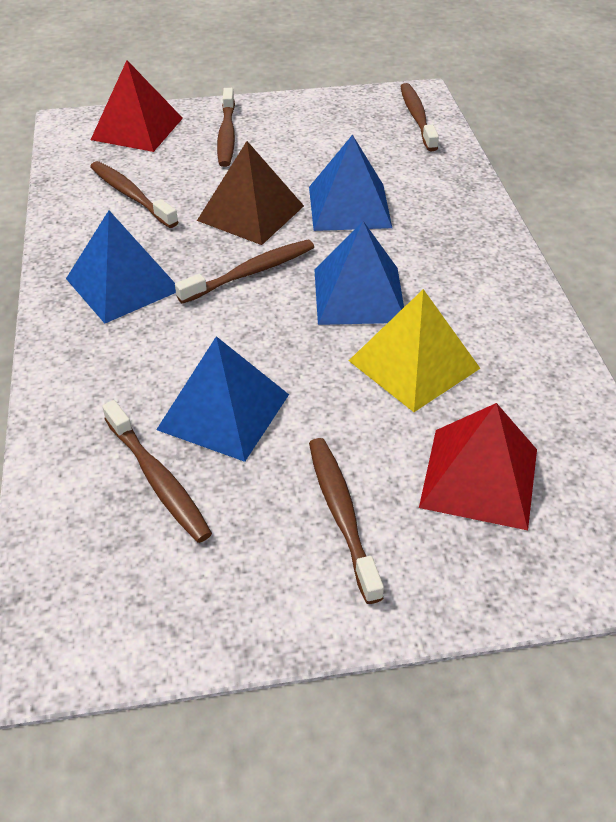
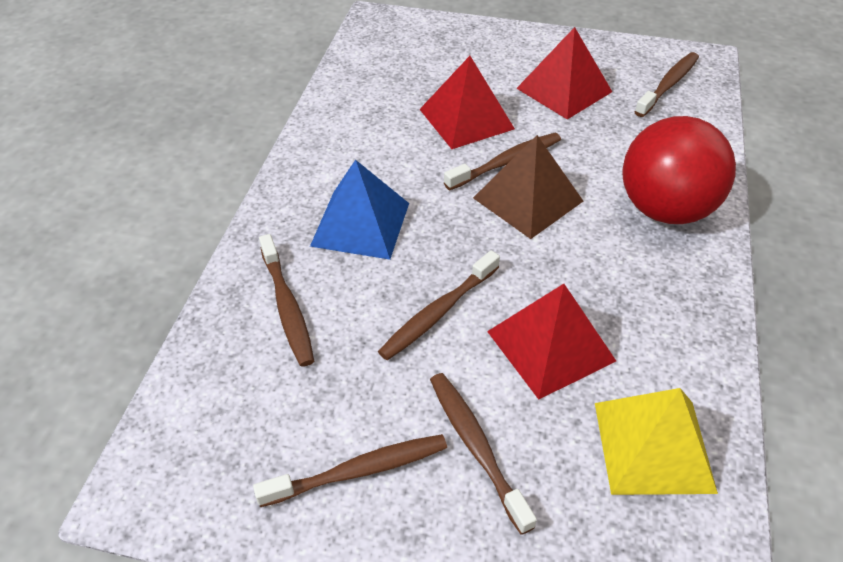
blue pyramid: [66,211,176,323] [156,336,289,462] [309,135,392,231] [314,221,404,325] = 4 -> [310,160,409,260] = 1
red ball: none = 0 -> [623,116,736,224] = 1
red pyramid: [91,60,183,152] [419,403,537,530] = 2 -> [419,56,515,149] [487,284,616,400] [516,27,612,119] = 3

